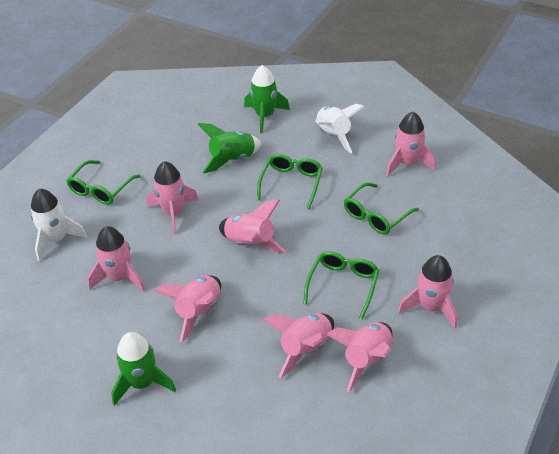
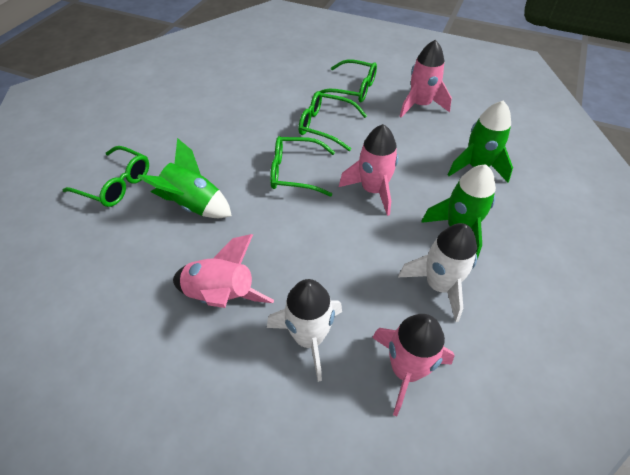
pink rocket: [88,226,145,292] [147,161,199,234] [153,275,221,343] [219,200,287,254] [262,313,334,378] [326,322,392,392] [386,112,435,177] [398,255,457,328] = 8 -> [173,234,274,308] [339,124,399,216] [372,314,455,416] [399,40,452,117] = 4

